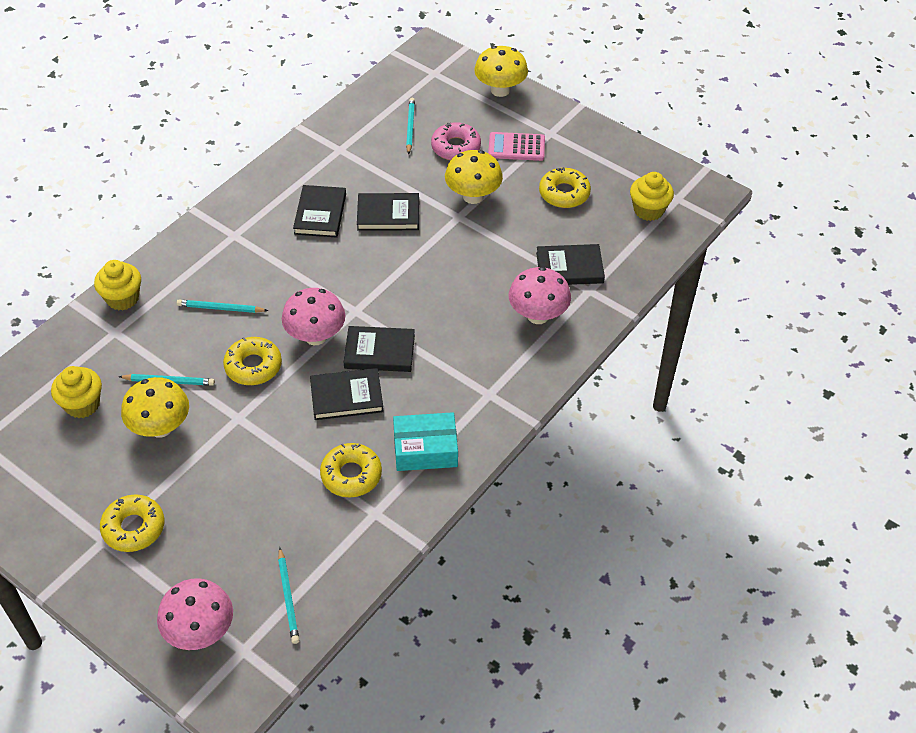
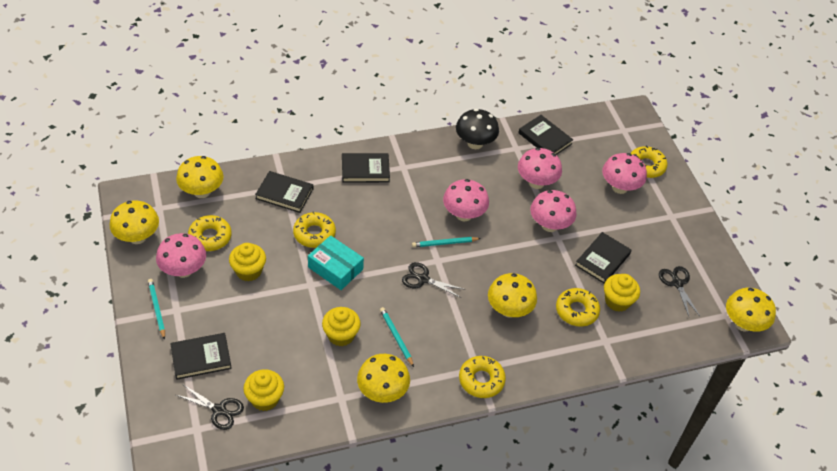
black mushroom: none = 0 -> [456,109,499,149] = 1
black scissors: none = 0 -> [176,385,244,430] [402,262,465,298] [659,266,700,316] = 3
pink calculator: [488,132,545,161] = 1 -> none = 0
pink donut: [431,122,481,160] = 1 -> none = 0
pink mushroom: [157,578,233,650] [282,288,345,345] [509,267,571,324] = 3 -> [156,233,206,278] [443,179,489,221] [518,148,562,189] [530,190,576,232] [602,153,647,194] = 5
turquoise pencil: [119,374,215,386] [177,300,268,313] [278,547,299,644] [406,98,415,155] = 4 -> [148,279,165,340] [380,307,414,367] [412,237,481,247] = 3
yellow cupcake: [51,366,102,418] [94,260,141,311] [630,172,674,221] = 3 -> [229,243,266,282] [244,369,284,411] [322,307,361,346] [604,274,640,312] = 4
yellow donut: [100,494,164,552] [223,337,282,385] [320,443,382,498] [539,167,591,208] = 4 -> [188,215,232,251] [293,211,336,248] [459,356,506,398] [556,288,600,327] [630,145,667,178] = 5
yellow mushroom: [121,377,189,438] [445,150,503,204] [474,46,528,97] = 3 -> [109,201,159,244] [176,156,223,198] [357,354,410,403] [488,273,537,318] [726,288,776,332] = 5

